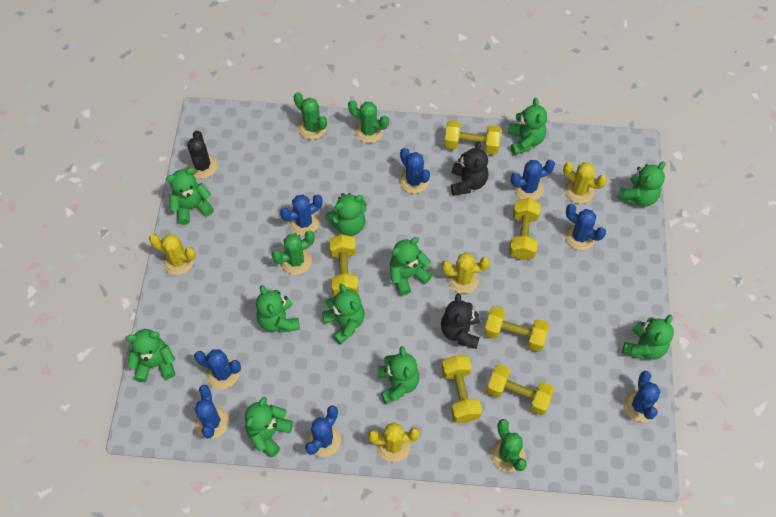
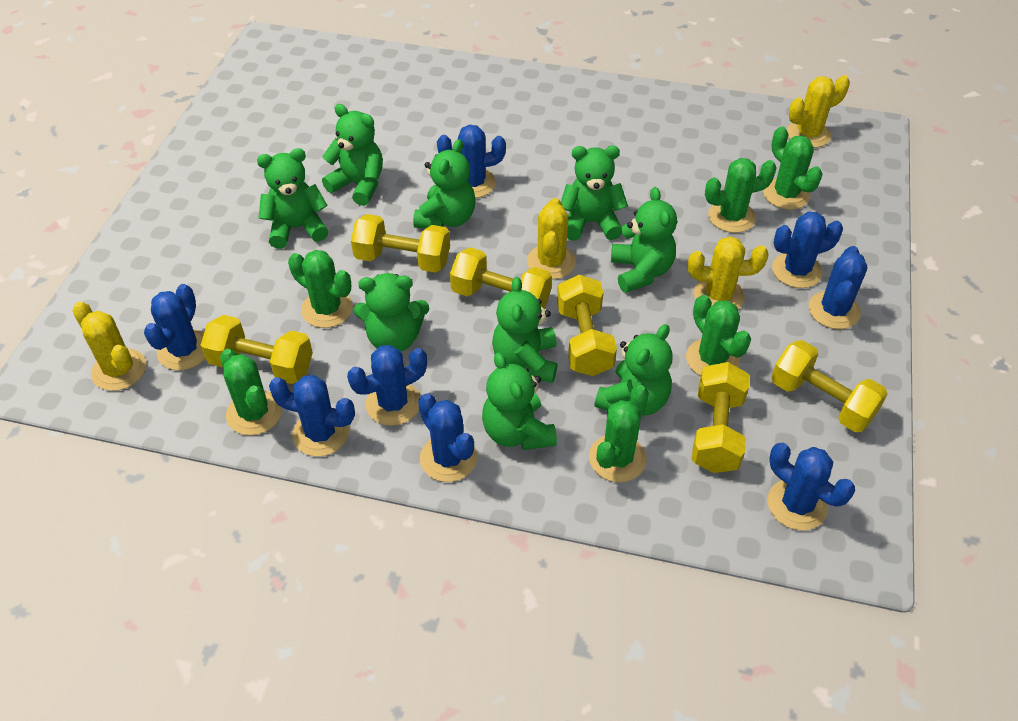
black cactus: [187,131,218,178] = 1 -> none = 0
black teddy bear: [441,293,480,349] [451,141,488,196] = 2 -> none = 0
green cactus: [272,231,315,275] [294,92,327,139] [348,100,389,143] [491,419,527,472] = 4 -> [220,349,282,435] [288,250,353,328] [589,385,649,482] [686,295,751,376] [705,158,777,233] [763,126,823,210] = 6
green teddy bear: [126,329,175,382] [166,168,214,225] [245,397,293,458] [256,285,300,333] [322,284,365,345] [325,193,366,236] [378,346,419,404] [390,237,432,296] [508,98,547,155] [616,162,666,207] [622,315,674,360] = 11 -> [257,148,328,249] [322,104,383,206] [354,273,429,352] [413,139,475,229] [482,353,557,450] [492,277,557,383] [561,146,628,241] [594,324,673,416] [611,187,677,293] = 9

